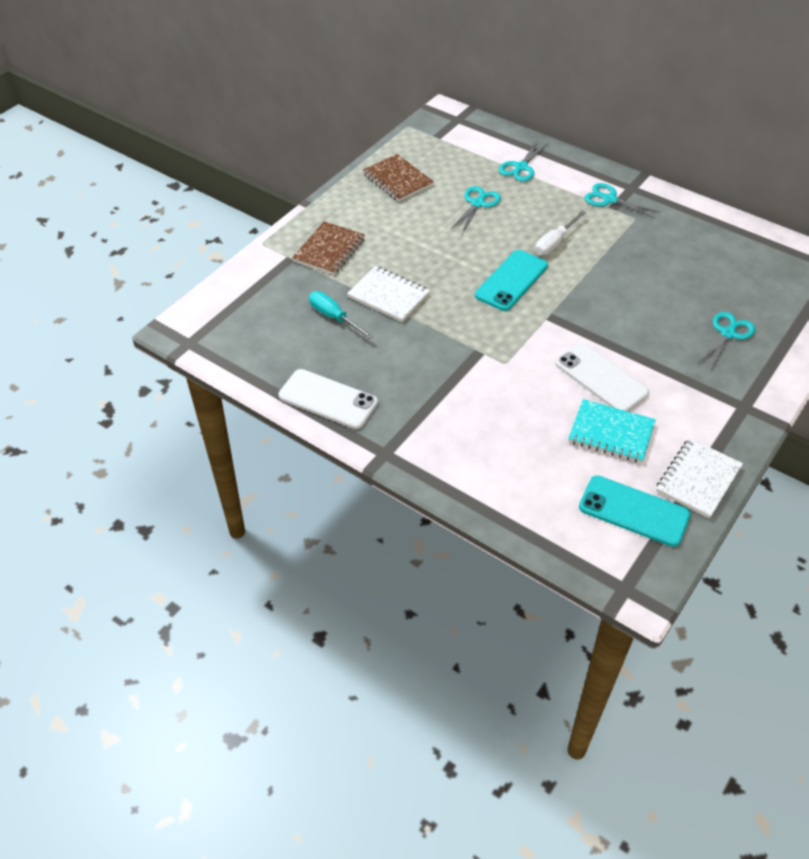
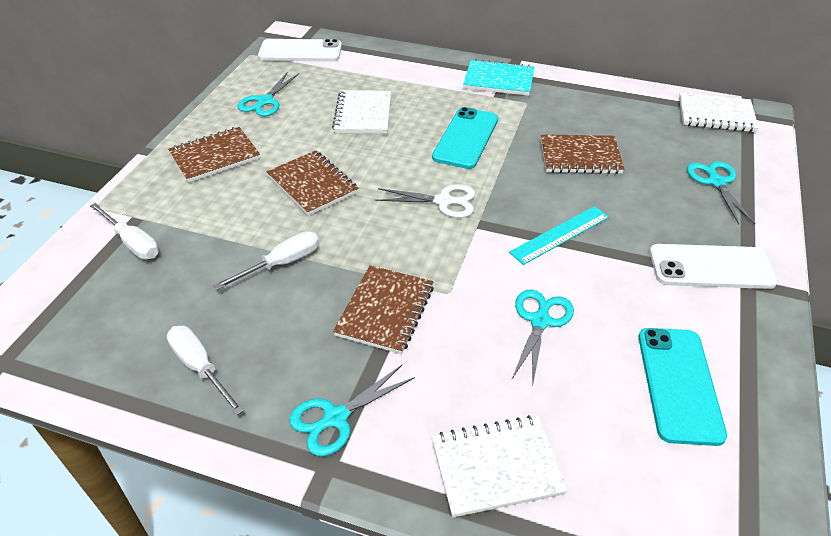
brown notebook: [292,221,365,275] [363,154,434,202] = 2 -> [168,127,260,182] [266,150,358,216] [333,265,434,354] [541,134,624,174] = 4
turquoise ruler: none = 0 -> [509,206,609,265] = 1
turquoise screwdriver: [309,291,374,339] = 1 -> none = 0
white notebook: [347,266,430,322] [656,438,743,518] = 2 -> [332,90,391,134] [432,415,568,517] [679,93,759,132] = 3
white scissors: none = 0 -> [375,184,475,218] = 1
white screwdriver: [535,211,586,255] = 1 -> [90,203,159,259] [167,326,244,415] [213,231,319,290] = 3

